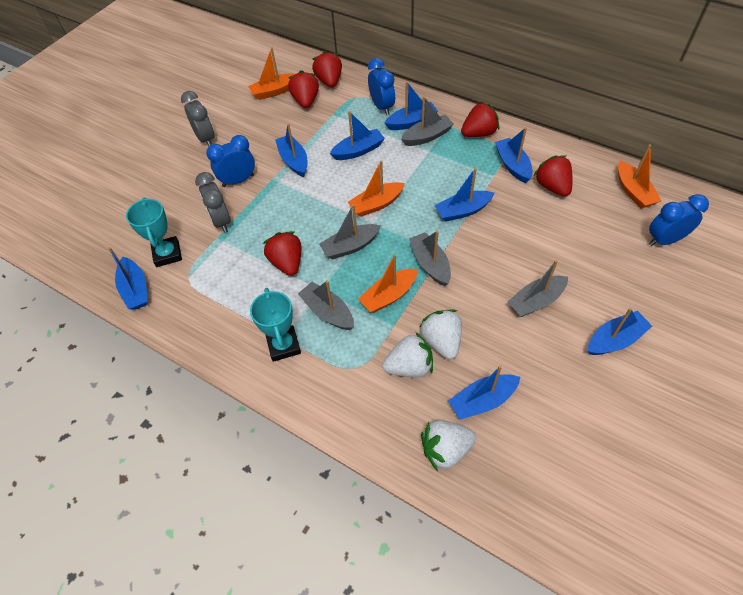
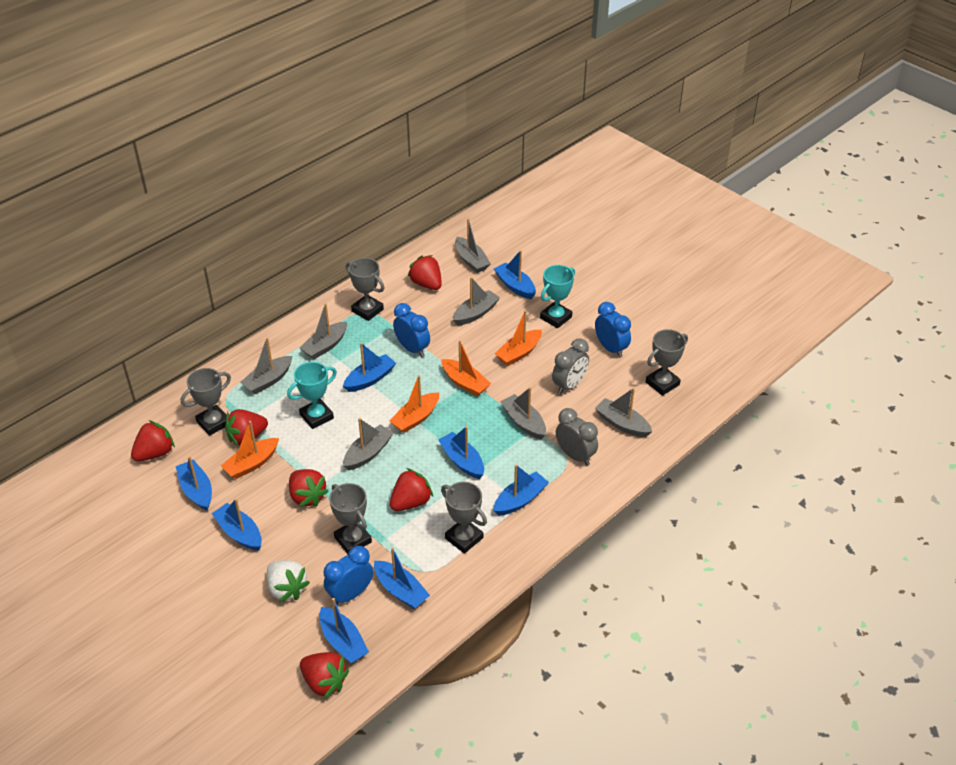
grey boat: [298,280,354,330] [319,204,381,259] [401,96,454,146] [409,231,451,286] [507,260,568,317] = 5 -> [240,338,292,394] [300,303,347,359] [343,418,393,470] [453,277,500,326] [455,218,491,273] [500,387,546,439] [595,388,652,437] = 7
grey trophy: none = 0 -> [181,368,231,436] [329,483,372,555] [346,258,384,321] [441,482,487,554] [646,329,688,396] = 5
red strawberry: [263,231,301,276] [288,70,319,108] [312,51,342,88] [461,102,499,137] [534,155,573,197] = 5 -> [131,420,175,461] [225,409,268,446] [289,469,329,507] [300,652,349,699] [390,468,433,511] [408,255,442,290] = 6
white strawberry: [382,332,433,377] [420,310,462,359] [421,420,476,471] = 3 -> [267,560,310,602] = 1

